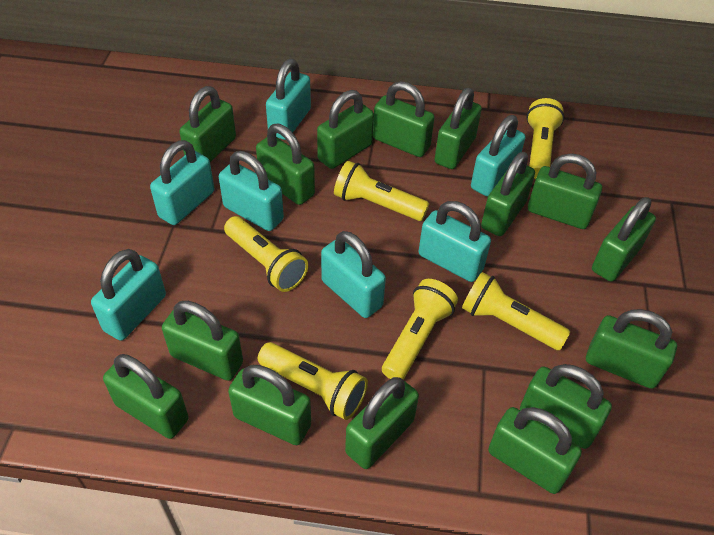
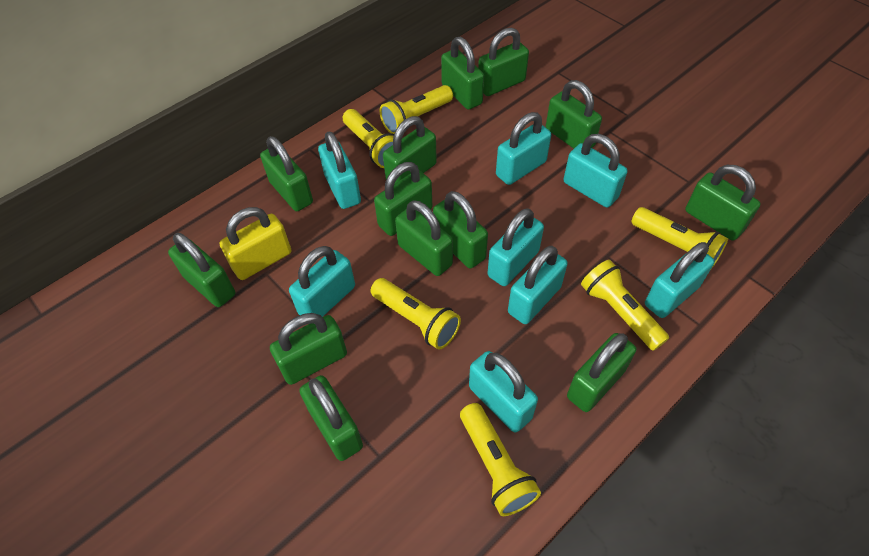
green padlock: [103,354,189,439] [162,301,243,381] [179,86,236,162] [228,365,311,445] [256,124,315,205] [317,90,374,169] [345,377,419,469] [373,81,435,157] [434,88,482,169] [481,152,535,236] [488,407,582,494] [520,364,612,449] [528,153,602,229] [586,309,677,389] [592,197,656,282] = 15 -> [168,233,235,307] [260,136,313,211] [270,313,347,385] [299,375,363,461] [374,162,432,236] [383,116,437,183] [395,200,453,276] [433,191,488,268] [441,37,484,110] [478,28,529,96] [546,80,602,149] [567,333,636,412] [685,165,761,241] = 13
turquoise padlock: [91,249,166,341] [150,140,214,225] [219,151,284,231] [266,59,311,140] [321,231,386,318] [419,201,491,282] [471,115,526,197] = 7 -> [289,246,355,317] [318,131,361,209] [469,351,538,433] [488,208,544,286] [496,112,551,185] [508,246,568,324] [564,134,628,208] [645,242,715,318] = 8
yellow padlock: none = 0 -> [220,207,291,280] = 1

